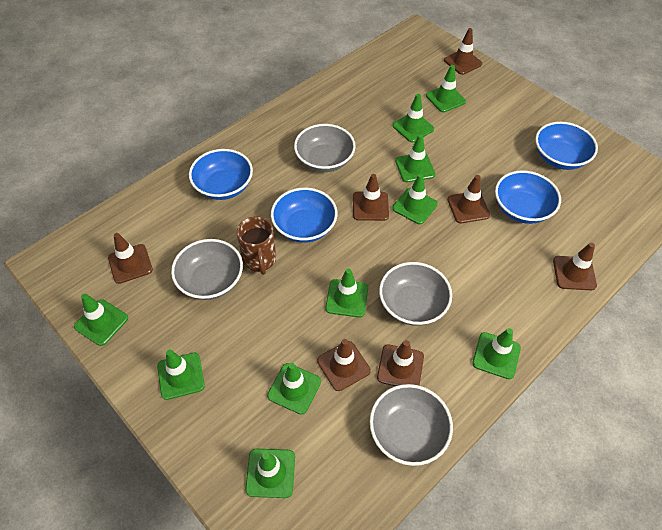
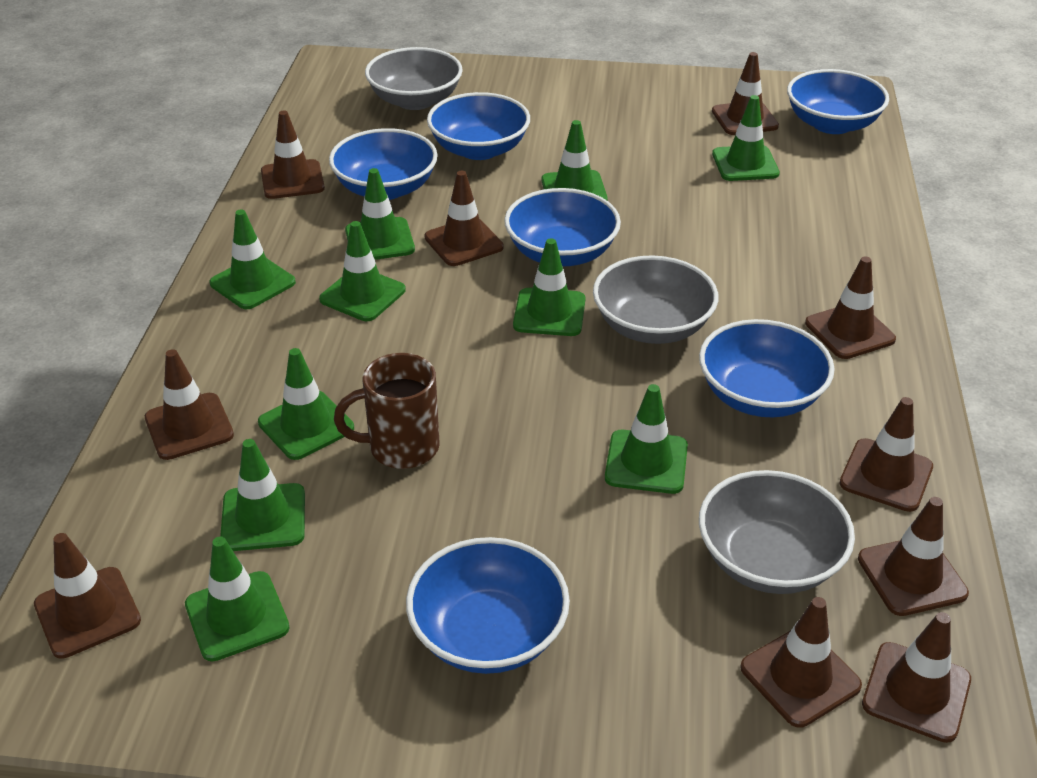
blue bowl: [189,149,253,200] [271,188,338,243] [495,171,561,224] [535,122,598,170] = 4 -> [329,128,438,200] [406,537,570,674] [427,92,530,160] [504,188,621,266] [699,319,835,417] [787,69,889,134] = 6
brown traffic cone: [108,233,153,284] [317,339,371,391] [353,174,389,221] [377,340,424,386] [444,28,482,75] [447,175,490,223] [553,243,597,290] = 7 -> [34,533,141,659] [145,349,234,460] [261,110,325,199] [424,170,504,266] [712,52,779,135] [740,597,862,728] [805,256,896,359] [839,397,933,512] [858,497,969,616] [862,612,971,743] = 10
grey bowl: [171,239,243,300] [294,124,356,172] [370,384,453,466] [379,262,452,326] = 4 -> [365,47,463,110] [593,255,718,344] [699,470,855,594] = 3

